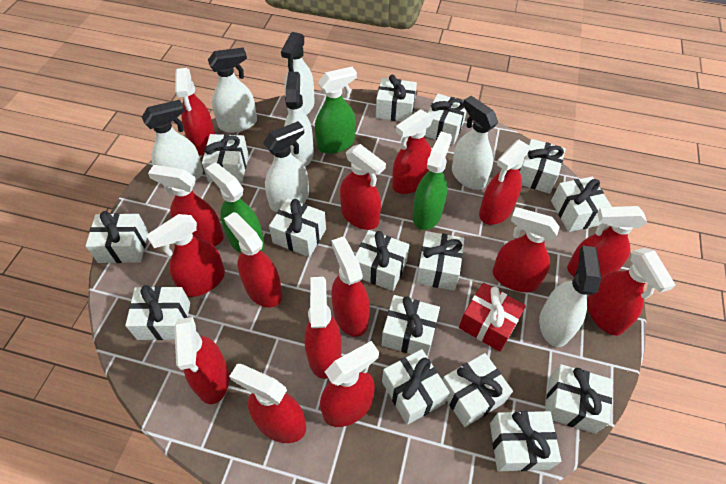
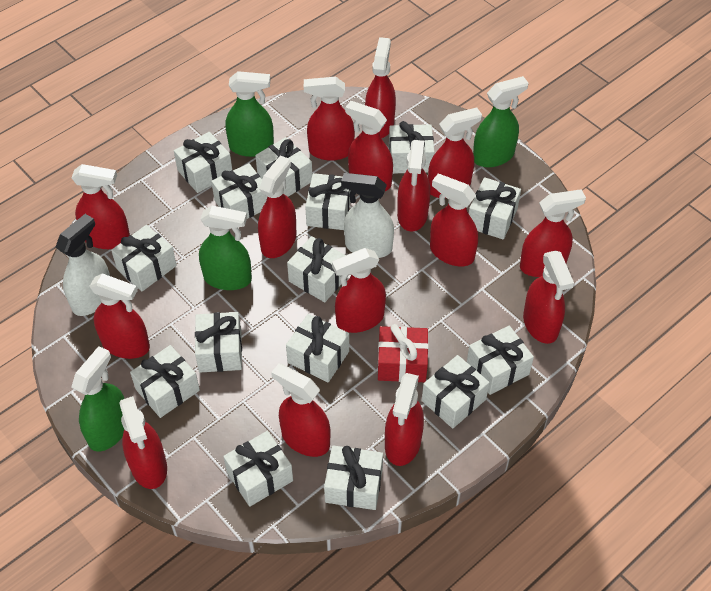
green spray bottle: [206,162,264,253] [315,67,357,154] [412,132,452,230] = 3 -> [71,346,125,452] [199,206,252,290] [225,71,274,157] [473,76,528,167] = 4
white spray bottle: [142,100,203,186] [208,47,257,133] [263,121,309,212] [281,32,315,115] [284,72,314,167] [452,96,498,190] [539,245,601,347] = 7 -> [56,214,110,316] [341,173,394,258] = 2

